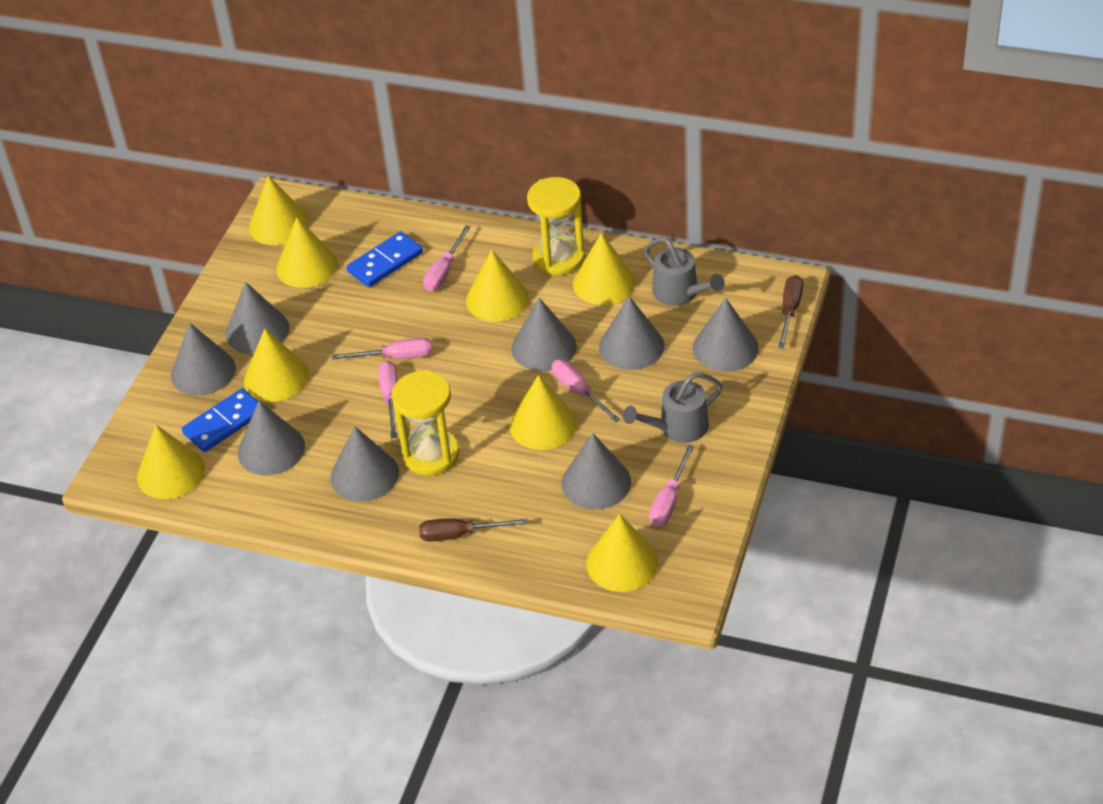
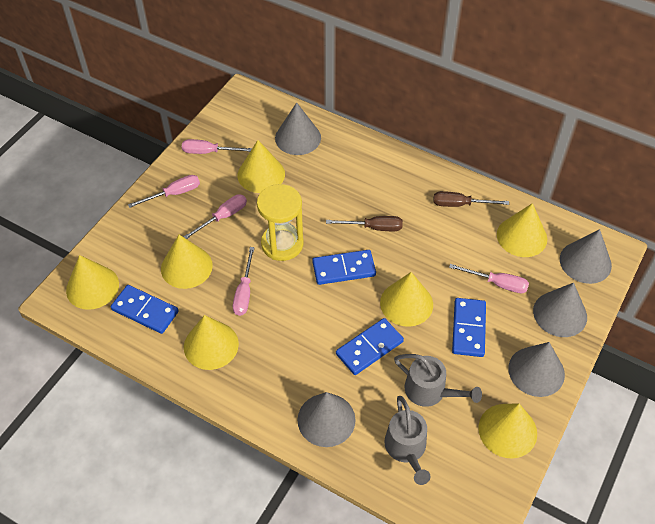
blue domino: [182,388,258,452] [347,231,423,287] = 2 -> [111,285,179,334] [312,250,376,285] [336,318,404,375] [452,298,486,357] = 4
grey cone: [171,323,236,395] [226,282,289,354] [238,401,305,475] [331,426,399,502] [512,298,577,371] [562,433,631,510] [599,296,664,370] [693,298,759,372] = 8 -> [275,102,321,155] [297,392,355,447] [508,342,565,397] [533,283,587,337] [560,229,612,284] = 5
yellow cone: [137,425,205,499] [244,329,309,402] [249,176,309,245] [276,217,338,288] [466,250,529,322] [510,375,577,450] [573,233,636,305] [586,514,659,592] = 8 -> [66,255,119,310] [161,235,213,289] [184,315,239,370] [238,140,285,193] [380,272,433,327] [478,403,537,458] [497,203,547,257] = 7
yellow hourglass: [391,370,459,476] [527,177,585,275] = 2 -> [257,184,304,261] = 1

